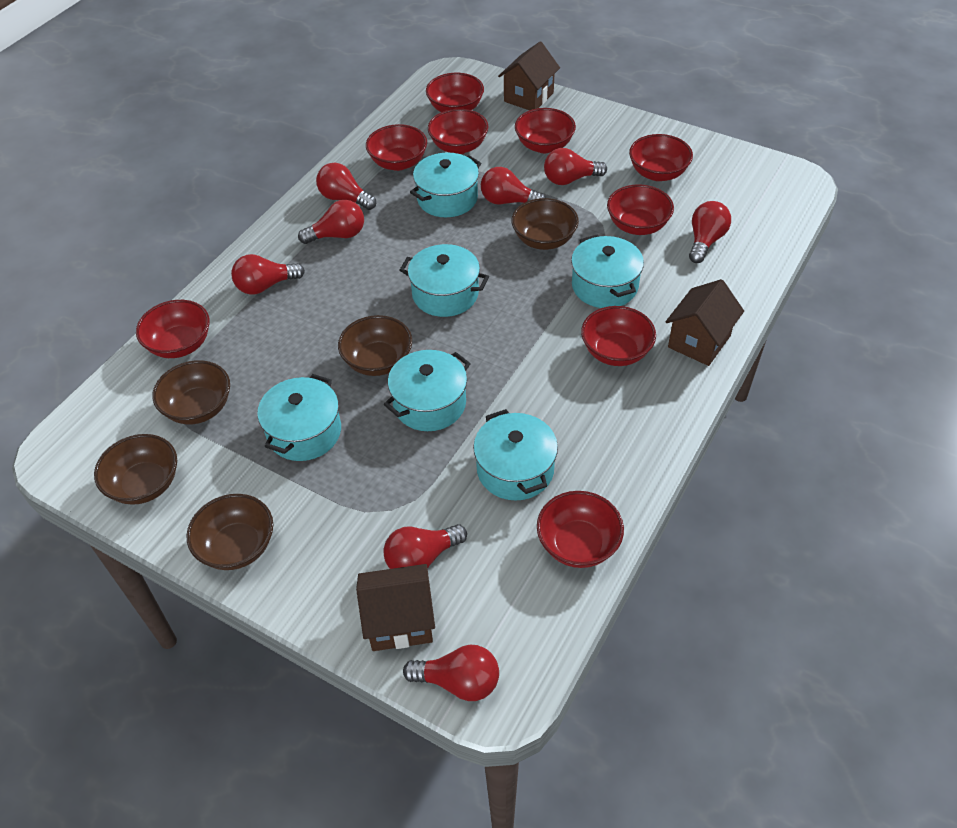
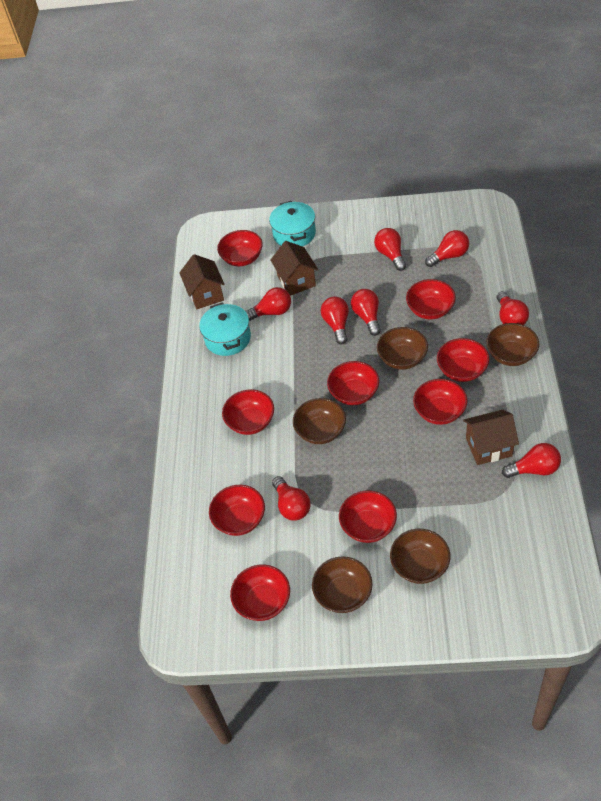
turquoise pot: [257,374,341,461] [384,350,471,431] [400,244,489,317] [410,153,482,217] [473,409,558,500] [571,235,644,308] = 6 -> [199,302,251,356] [269,201,316,247] = 2

